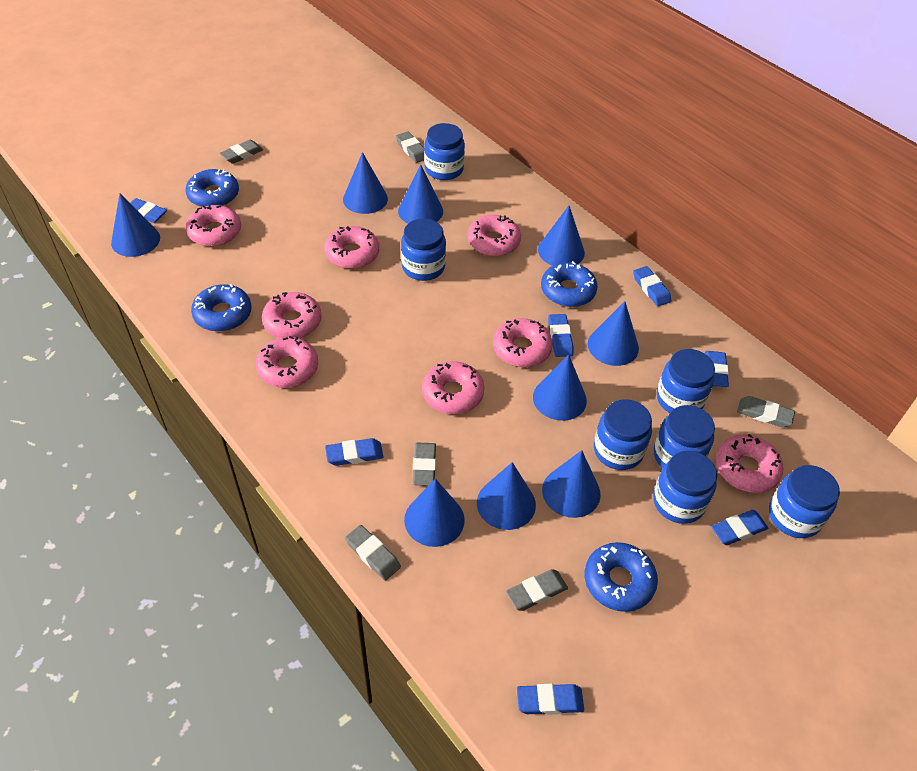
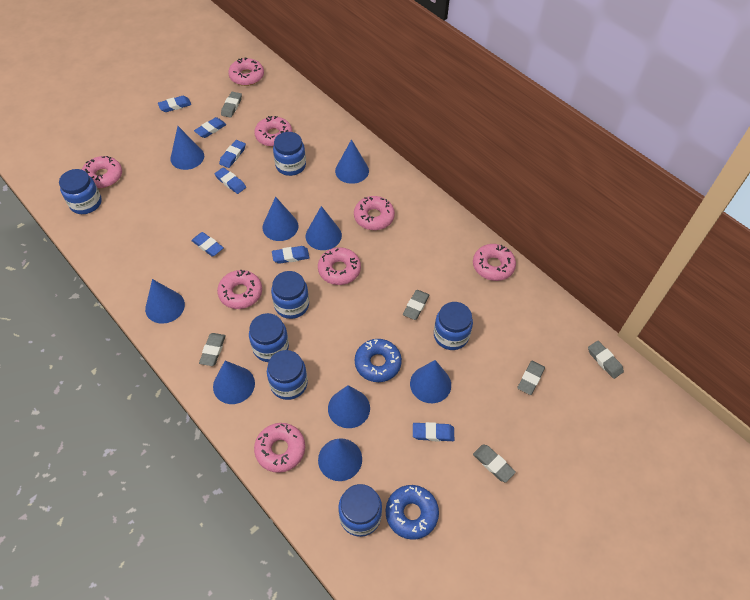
blue donut: [186,169,239,207] [191,284,252,332] [541,261,598,307] [585,542,658,612] = 4 -> [355,339,402,382] [386,485,439,540] = 2

